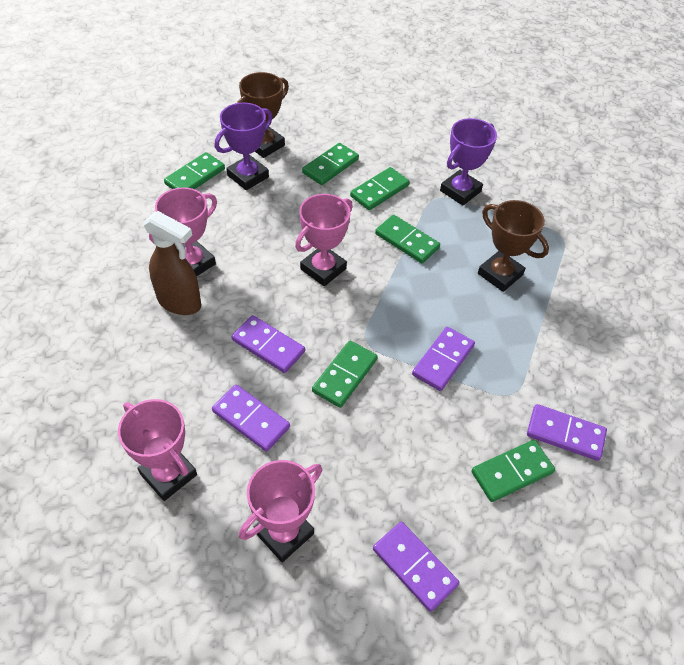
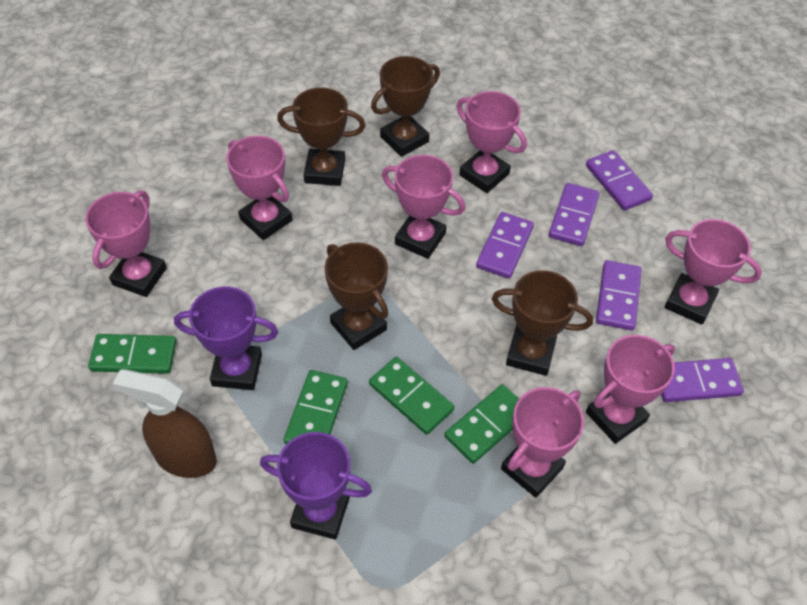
brown trophy: [237,72,289,158] [478,200,549,292] = 2 -> [277,87,365,186] [325,242,388,350] [371,56,440,157] [492,270,593,376] = 4
green domino: [164,152,225,189] [302,143,359,185] [312,341,378,408] [350,167,410,210] [375,215,440,263] [471,440,555,502] = 6 -> [88,334,177,374] [284,370,348,444] [369,357,454,435] [445,384,519,464] = 4
pink trophy: [118,399,197,501] [149,187,217,277] [239,460,322,562] [295,194,353,286] = 4 -> [85,190,167,297] [226,136,292,240] [382,155,465,259] [456,91,527,193] [501,387,584,498] [586,335,675,444] [665,219,762,325] = 7

